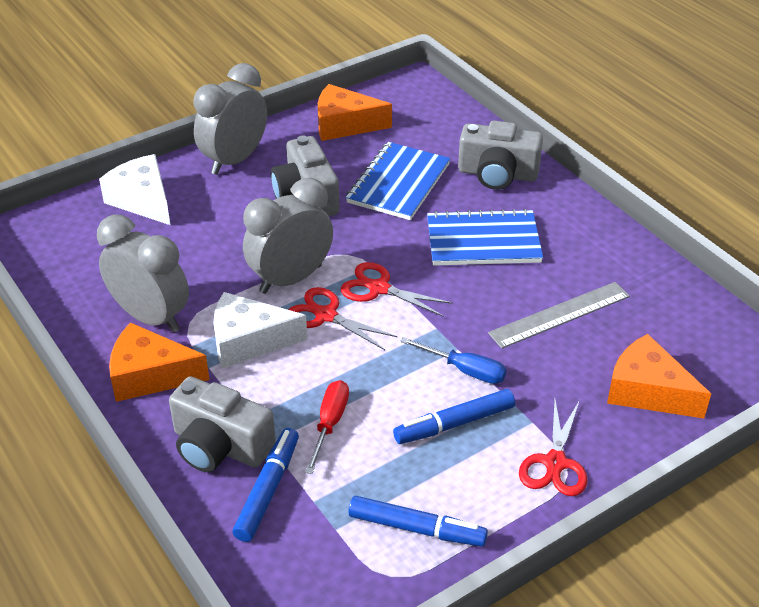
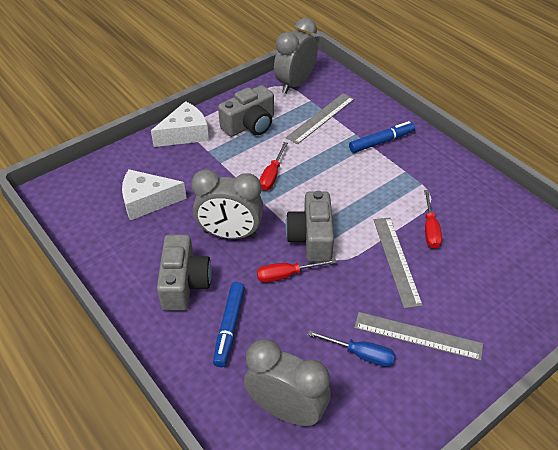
blue marker: [232,428,299,542] [349,496,488,547] [393,389,515,444] = 3 -> [213,282,245,367] [349,121,415,153] = 2
blue notebook: [346,142,451,220] [427,209,543,266] = 2 -> none = 0
grey ruler: [488,282,630,349] = 1 -> [286,93,354,144] [354,312,483,361] [374,217,423,308] = 3
orange cheese: [109,322,210,402] [318,84,392,141] [607,334,711,418] = 3 -> none = 0
red scissors: [288,287,398,350] [341,262,453,316] [519,399,588,496] = 3 -> none = 0
red screwdriver: [305,380,349,474] = 1 -> [257,259,337,283] [259,142,288,191] [424,190,442,249] = 3

